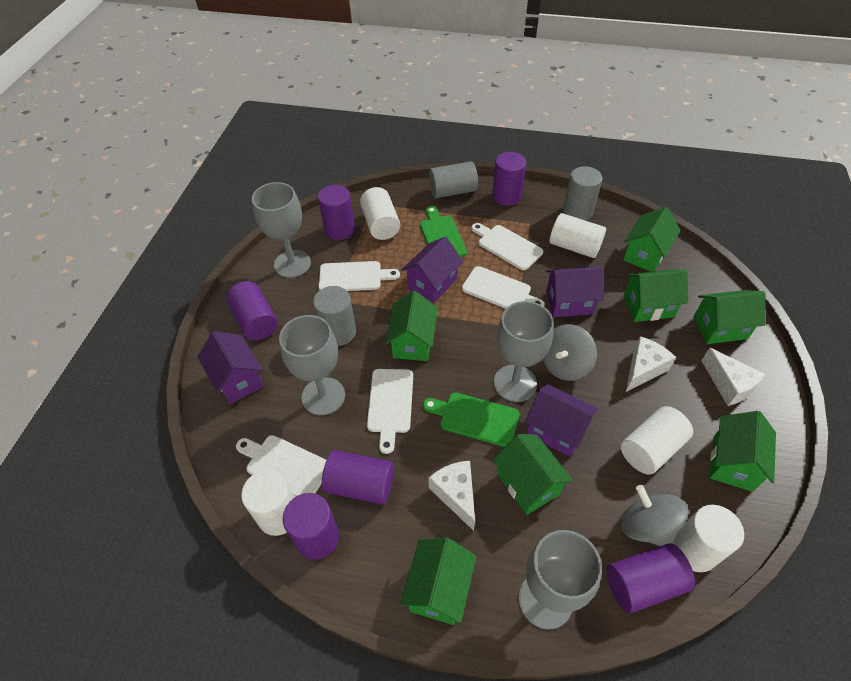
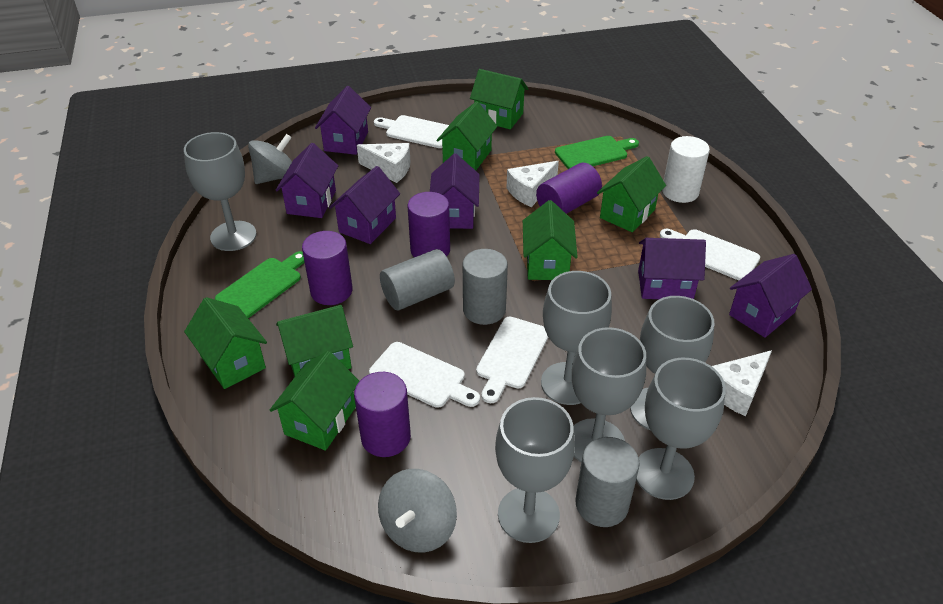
grey goblet: [252,182,311,278] [279,315,345,416] [494,301,554,402] [519,530,602,630] = 4 -> [184,132,257,251] [495,397,575,543] [541,271,612,405] [572,327,646,462] [630,296,714,430] [636,357,726,500] = 6
purple cylinder: [226,281,278,341] [283,493,339,560] [318,185,355,240] [322,450,394,505] [492,152,526,206] [606,543,695,613] = 6 -> [302,231,353,305] [354,372,411,457] [408,192,450,257] [536,163,602,214] = 4
purple house: [198,331,264,404] [401,236,463,303] [525,384,598,457] [546,267,604,317] = 4 -> [276,143,338,218] [315,86,371,155] [329,166,400,244] [430,154,480,229] [638,238,706,299] [729,254,812,338] = 6
white cutting board: [236,435,326,497] [318,261,400,291] [367,369,413,454] [462,266,545,309] [471,223,543,270] = 5 -> [369,342,480,408] [374,115,449,148] [476,317,548,403] [660,229,760,280] = 4
white cylinder: [241,470,295,536] [360,187,400,240] [550,213,606,258] [621,406,693,475] [672,505,744,572] = 5 -> [662,136,710,203] = 1

